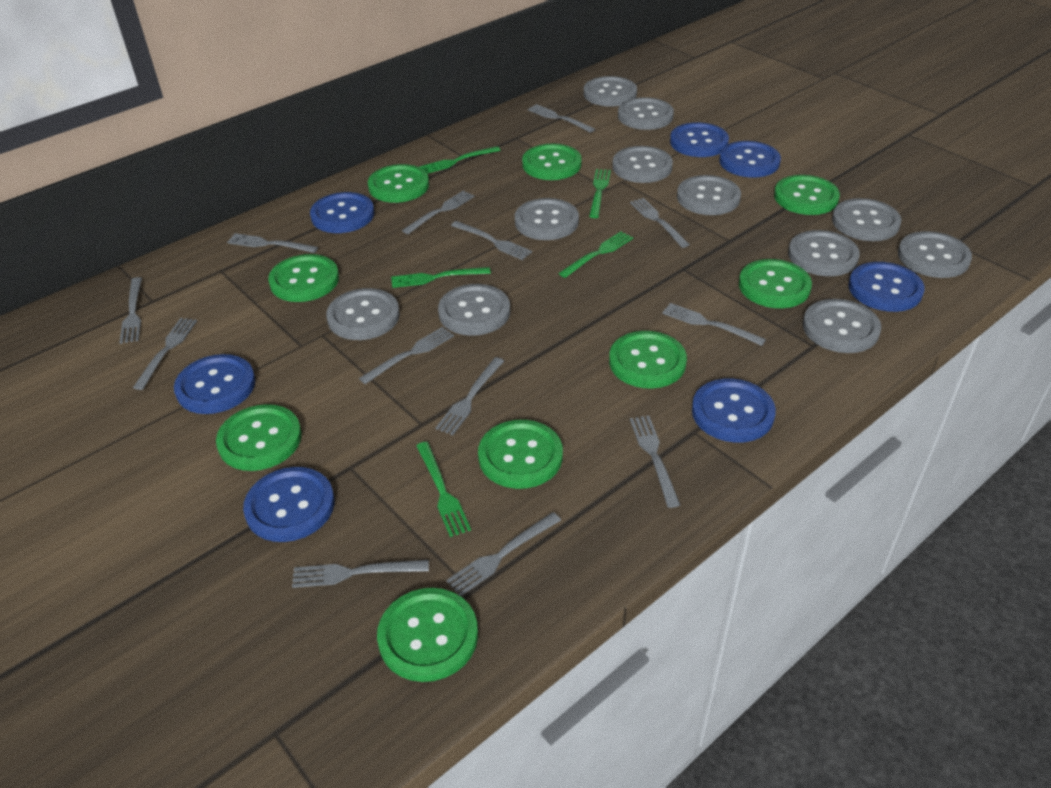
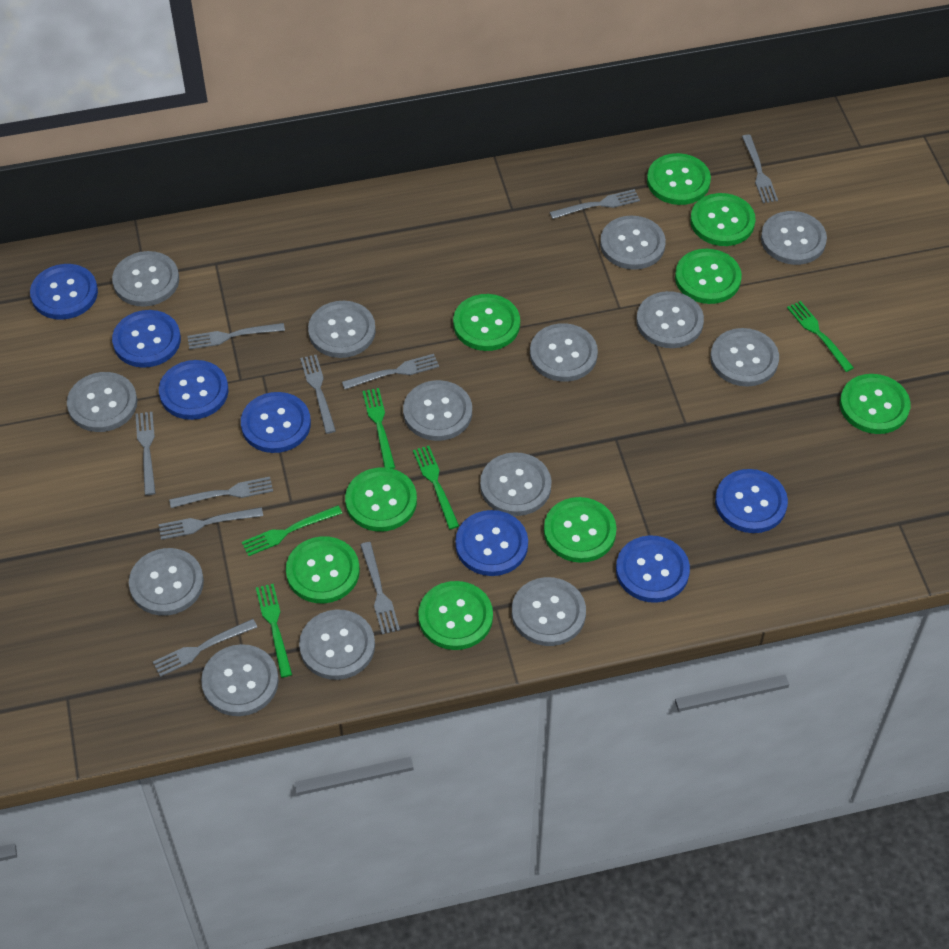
grey button: [326,288,400,340] [438,284,510,336] [515,198,579,240] [584,76,637,106] [612,146,673,183] [618,97,674,130] [677,175,741,215] [788,230,860,276] [803,299,881,353] [832,198,901,241] [898,231,972,278] = 11 -> [67,372,137,432] [112,251,179,307] [129,548,204,616] [201,644,279,716] [299,609,375,680] [308,301,376,358] [403,380,472,441] [480,452,552,516] [512,577,586,646] [530,323,598,382] [600,216,666,270] [636,291,704,348] [710,328,779,387] [761,211,827,265] = 14
grey fork: [119,277,142,344] [133,318,197,390] [227,233,318,253] [292,560,429,588] [359,327,454,384] [402,190,474,234] [435,357,504,435] [446,512,561,596] [451,221,532,260] [528,104,595,133] [630,198,690,248] [630,415,680,508] [662,303,766,346] = 13 -> [135,412,156,495] [153,619,257,677] [159,507,263,540] [169,477,273,508] [187,323,285,350] [300,355,336,434] [342,354,439,389] [360,542,400,634] [550,189,640,219] [742,134,778,203] = 10

